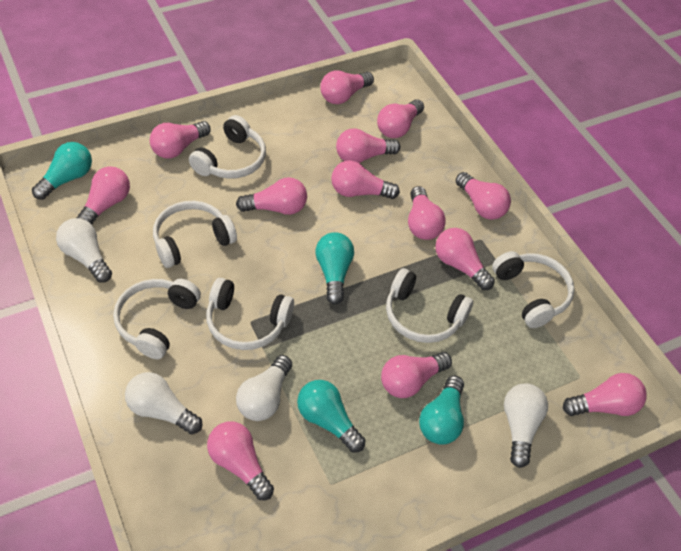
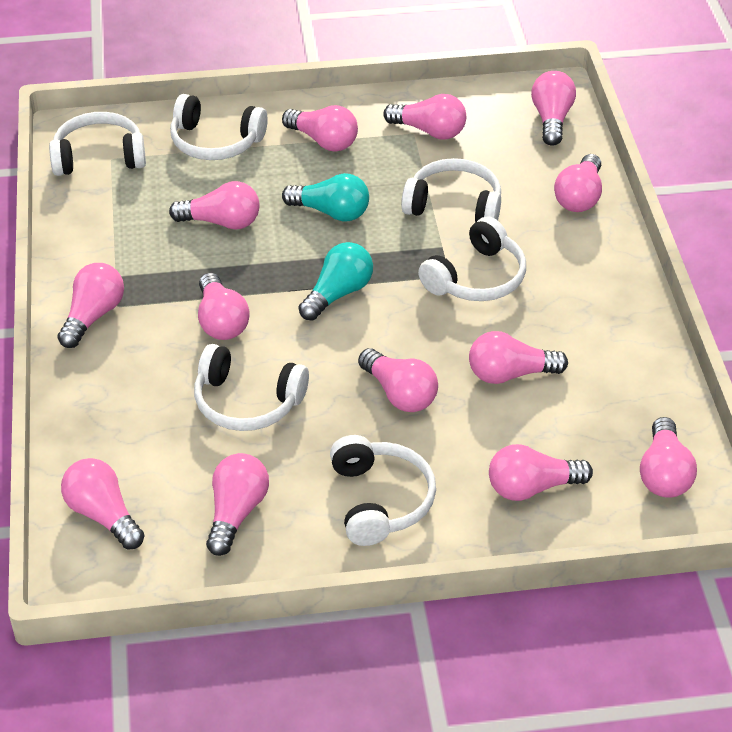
turquoise light bulb: [32,142,92,200] [297,380,366,453] [315,232,354,304] [419,376,464,445] = 4 -> [282,173,369,221] [299,242,373,321] = 2
white light bulb: [56,218,112,283] [125,372,202,434] [236,355,292,421] [504,383,548,468] = 4 -> none = 0

